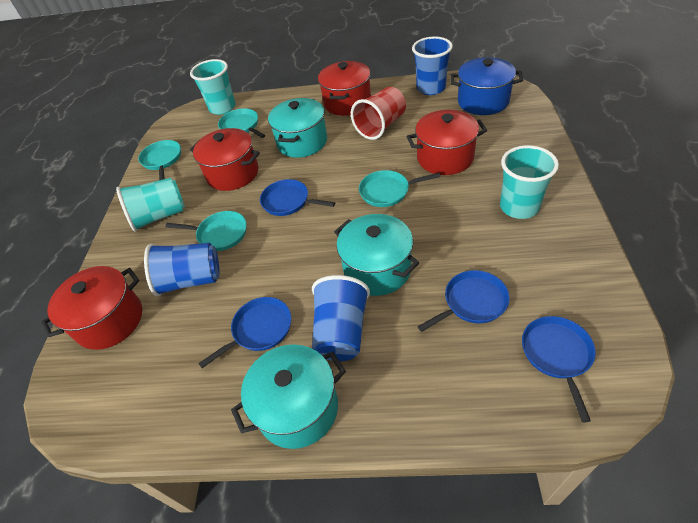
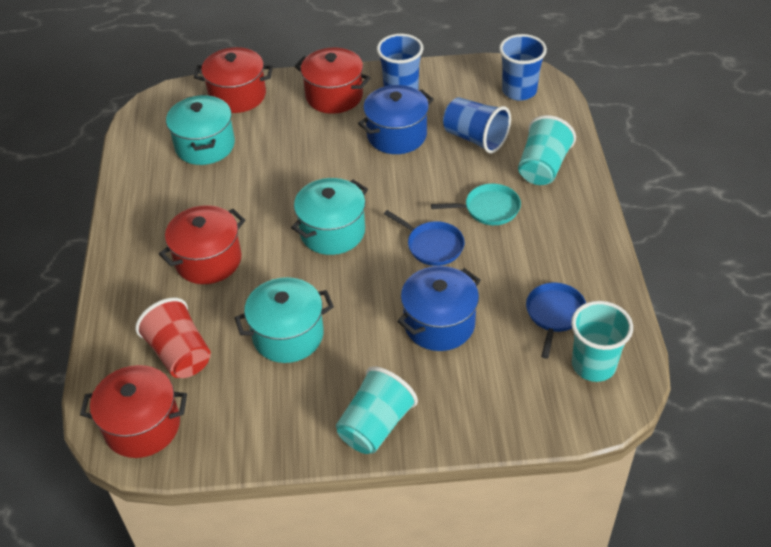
blue pan: [198,297,291,368] [260,179,335,216] [418,270,510,332] [522,316,596,422] = 4 -> [384,210,465,266] [526,283,586,359] = 2
blue pot: [451,58,523,115] = 1 -> [358,85,434,154] [397,266,481,351] = 2
turquoise pan: [138,140,181,180] [165,211,247,251] [218,108,265,138] [359,170,441,207] = 4 -> [431,184,521,225] = 1

